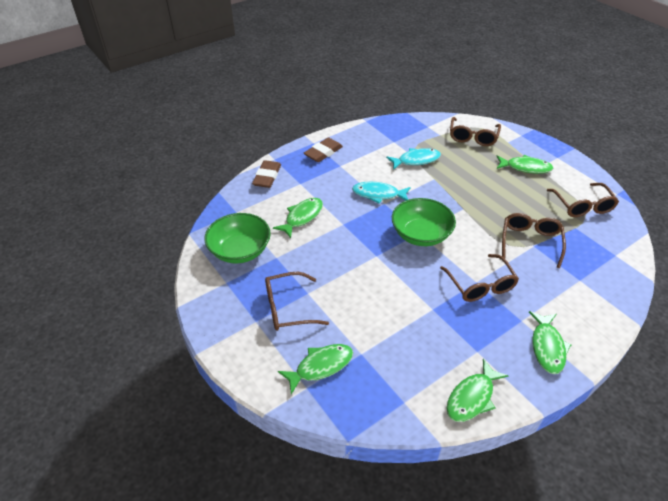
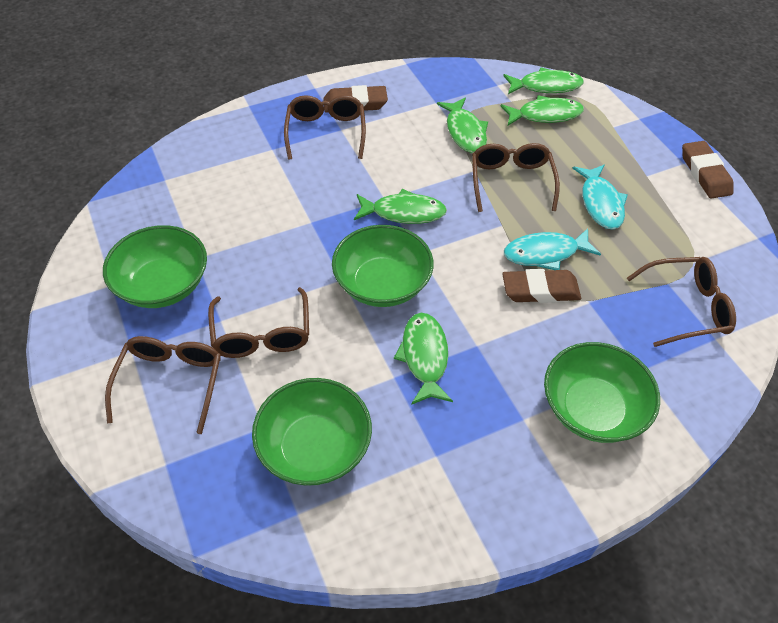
brown eraser: [252,160,281,188] [304,137,343,162] = 2 -> [323,85,388,113] [502,269,581,303] [682,141,734,199] = 3
green bowl: [204,213,271,264] [392,198,456,246] = 2 -> [103,225,207,308] [252,378,372,486] [332,225,434,307] [544,342,660,443] = 4

